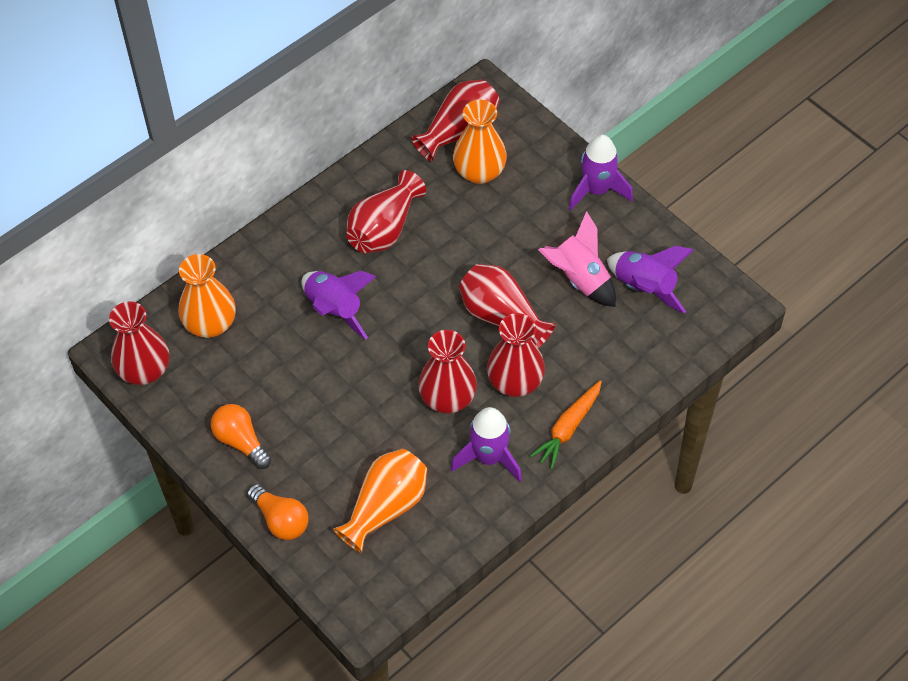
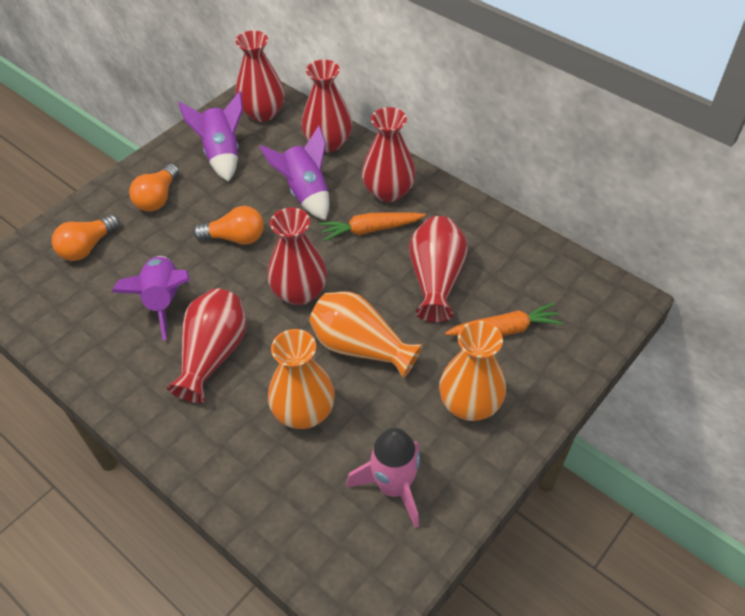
orange carrot: [530,380,602,469] = 1 -> [319,212,426,241] [445,302,563,336] = 2
orange light bulb: [211,404,271,469] [247,484,309,540] = 2 -> [52,214,120,261] [129,164,179,212] [193,206,264,245] = 3
purple rocket: [302,271,376,340] [451,407,522,482] [569,135,633,210] [607,246,694,314] = 4 -> [112,256,190,340] [178,91,243,182] [260,126,329,220] = 3

